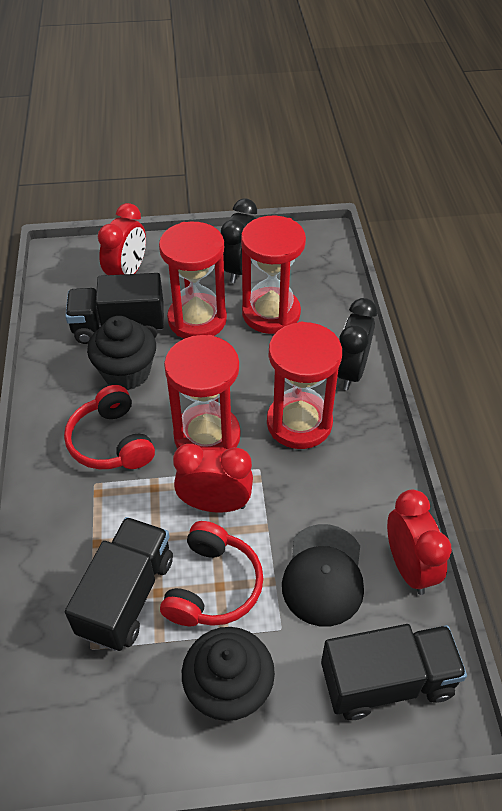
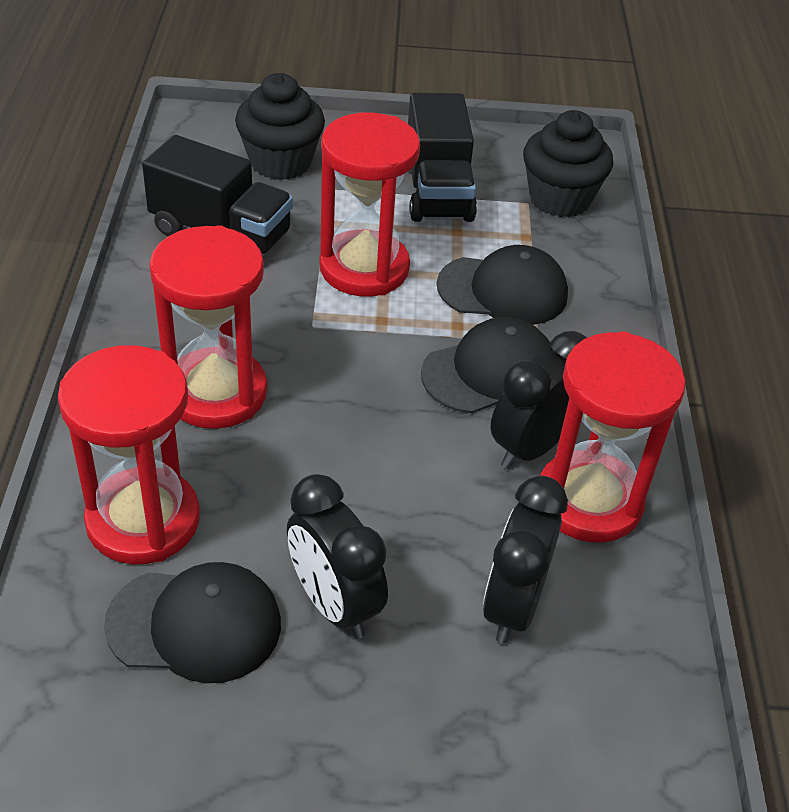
black cap: [282,524,364,626] = 1 -> [104,562,281,683] [421,317,554,414] [437,245,568,325] = 3
black clock: [221,199,257,283] [337,298,377,390] = 2 -> [287,474,388,639] [483,476,568,644] [490,331,587,469] = 3
black truck: [65,273,164,344] [65,517,173,651] [321,624,467,720] = 3 -> [142,135,293,256] [408,93,477,222] = 2
red clock: [98,203,146,275] [173,444,253,513] [387,490,452,595] = 3 -> none = 0
red headphones: [64,385,155,469] [160,521,263,626] = 2 -> none = 0

